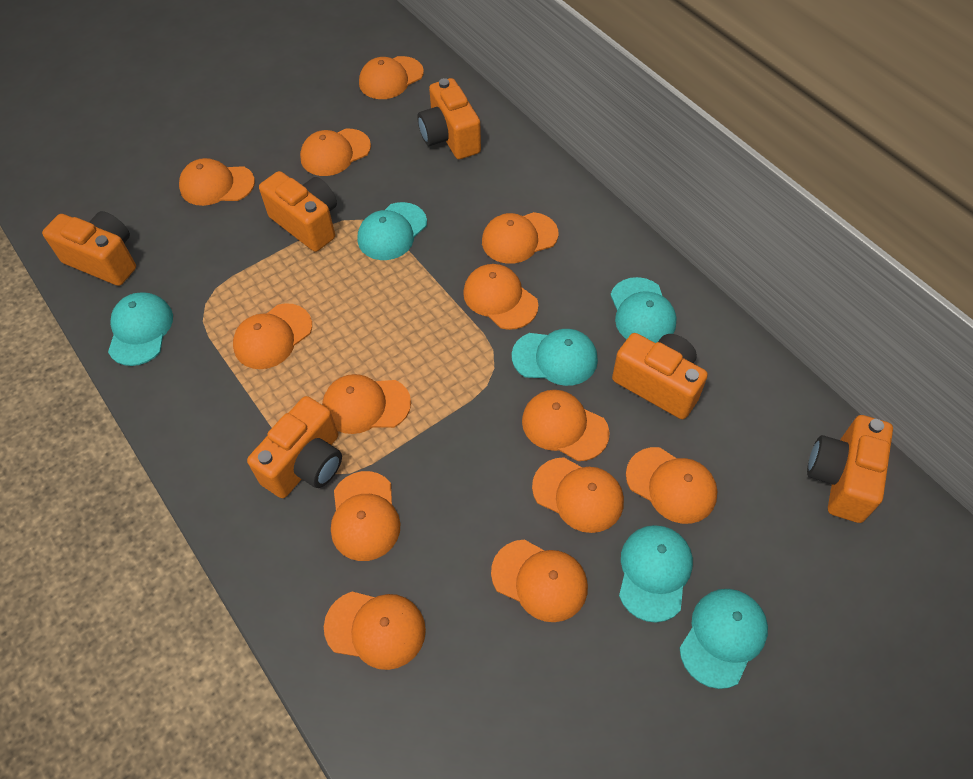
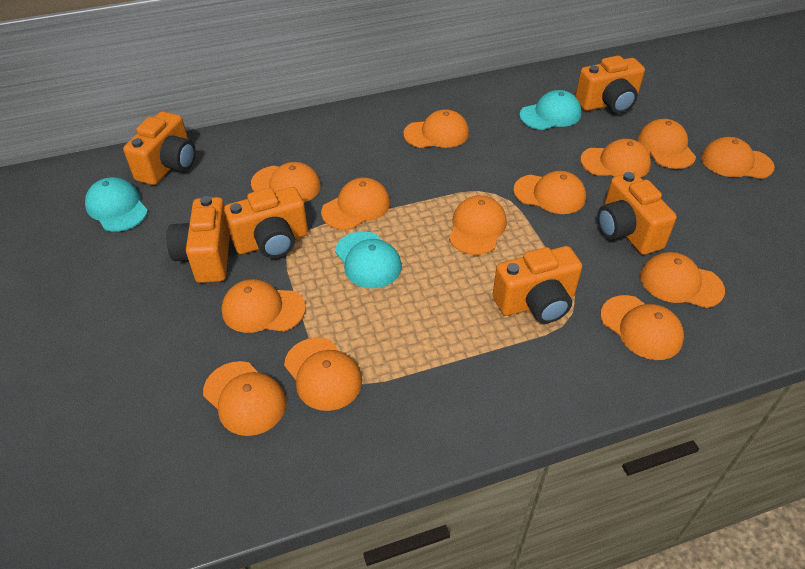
turquoise cap: [108,292,173,366] [357,202,427,260] [512,329,598,386] [611,277,677,343] [619,525,693,622] [679,589,768,689] = 6 -> [85,177,148,232] [335,231,402,288] [520,90,582,130] = 3

